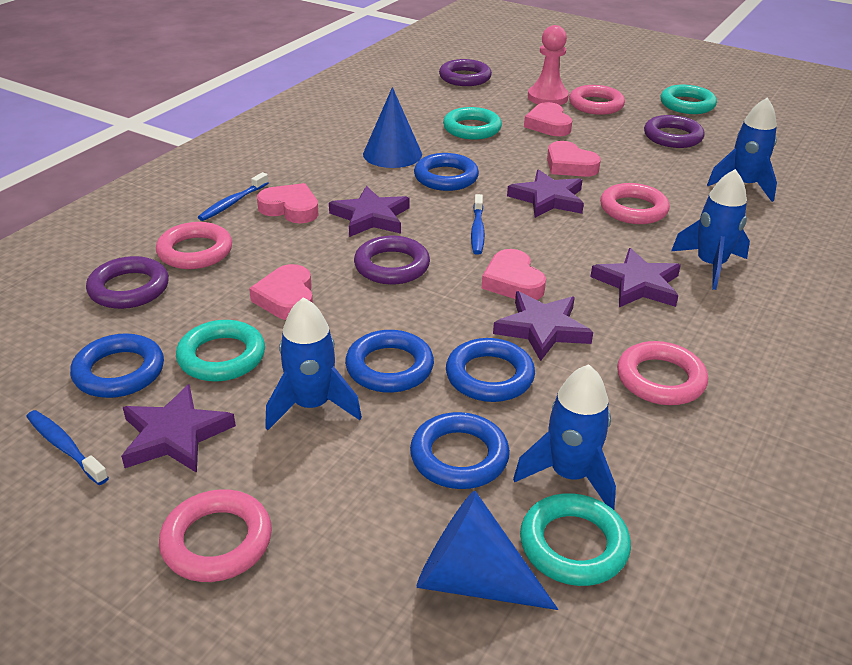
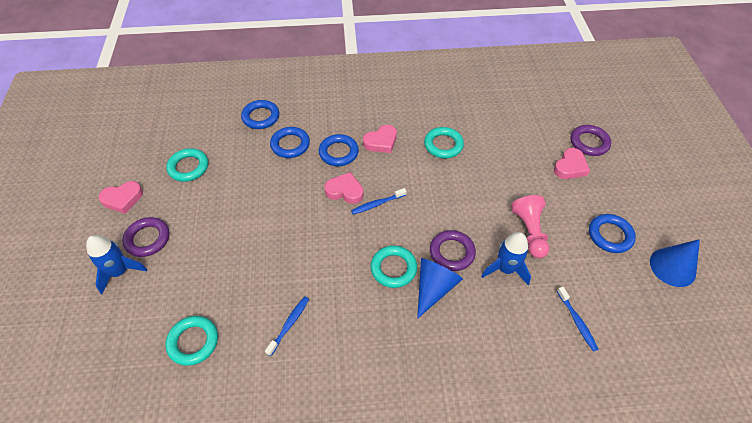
blue ring: [70,333,164,398] [345,330,434,393] [410,412,510,489] [414,153,479,191] [446,338,535,402] = 5 -> [241,100,279,129] [270,127,310,158] [319,134,359,166] [589,214,636,253] = 4
blue rocket: [265,297,362,430] [513,364,616,510] [671,169,750,290] [707,98,777,202] = 4 -> [86,235,147,294] [481,232,531,285] = 2
pink heart: [249,264,313,320] [257,183,319,223] [481,249,546,300] [524,102,572,136] [547,141,601,177] = 5 -> [98,181,143,214] [324,172,364,204] [363,125,397,153] [554,148,590,179] = 4
pink ring: [156,222,232,269] [159,489,272,582] [569,85,625,115] [600,183,670,224] [617,341,708,405] = 5 -> none = 0
purple ring: [86,256,169,309] [354,236,430,285] [439,59,492,86] [644,115,705,148] = 4 -> [122,217,169,257] [430,230,476,271] [571,125,611,156] = 3
purple star: [121,384,236,473] [329,186,410,237] [493,291,593,361] [507,169,584,218] [590,248,681,307] = 5 -> none = 0

